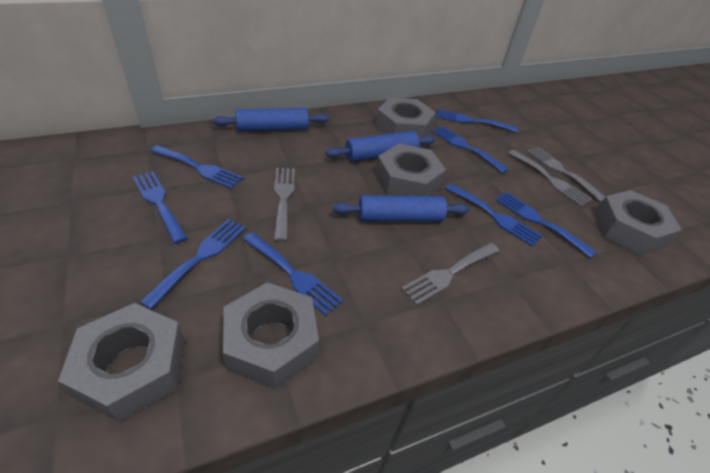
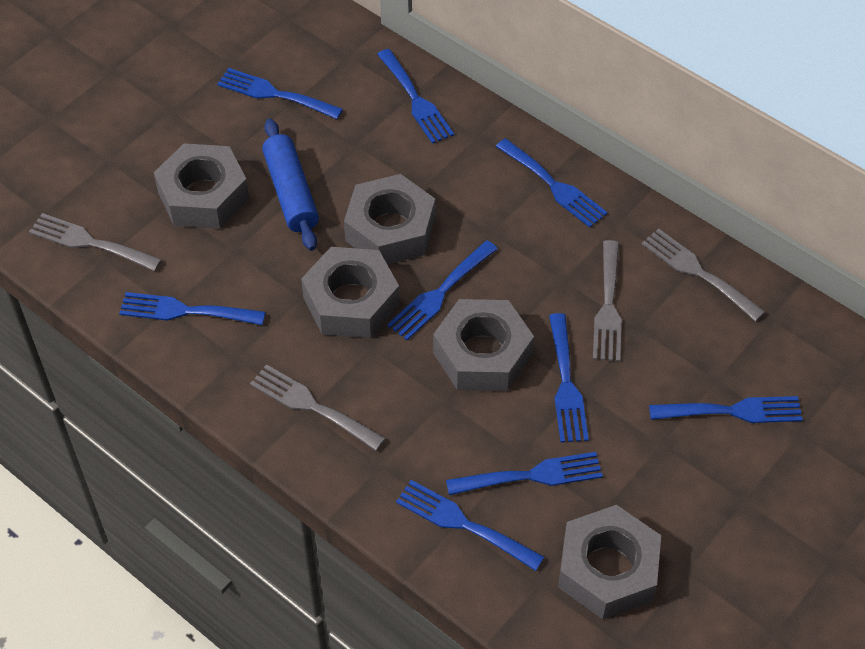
blue fork: [133,171,187,244] [140,219,246,309] [151,145,244,189] [243,232,343,316] [432,126,509,173] [436,109,518,132] [445,184,542,247] [495,192,596,258] = 8 -> [119,292,266,325] [217,68,343,119] [377,49,454,144] [387,240,498,340] [396,480,544,571] [446,452,603,495] [496,138,608,227] [549,313,589,443] [649,396,803,423] = 9
blue rolling pin: [213,108,329,132] [326,131,435,162] [333,195,470,222] = 3 -> [262,119,319,251] = 1

